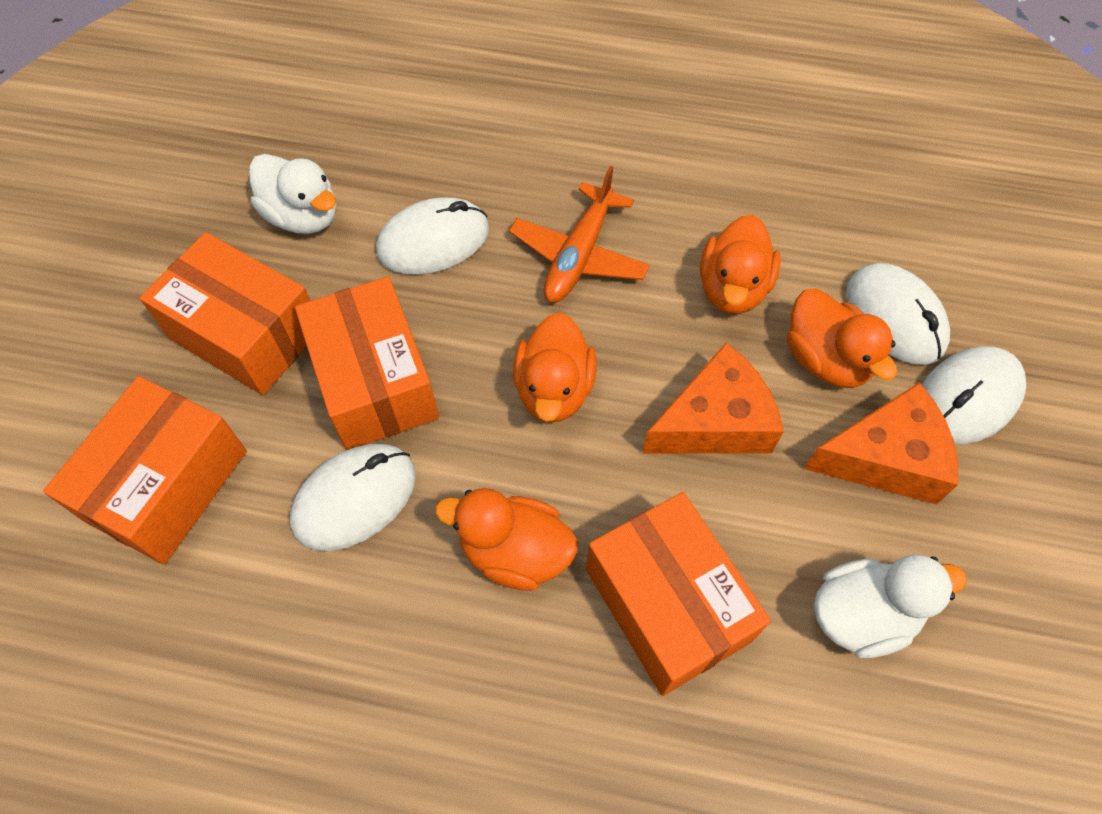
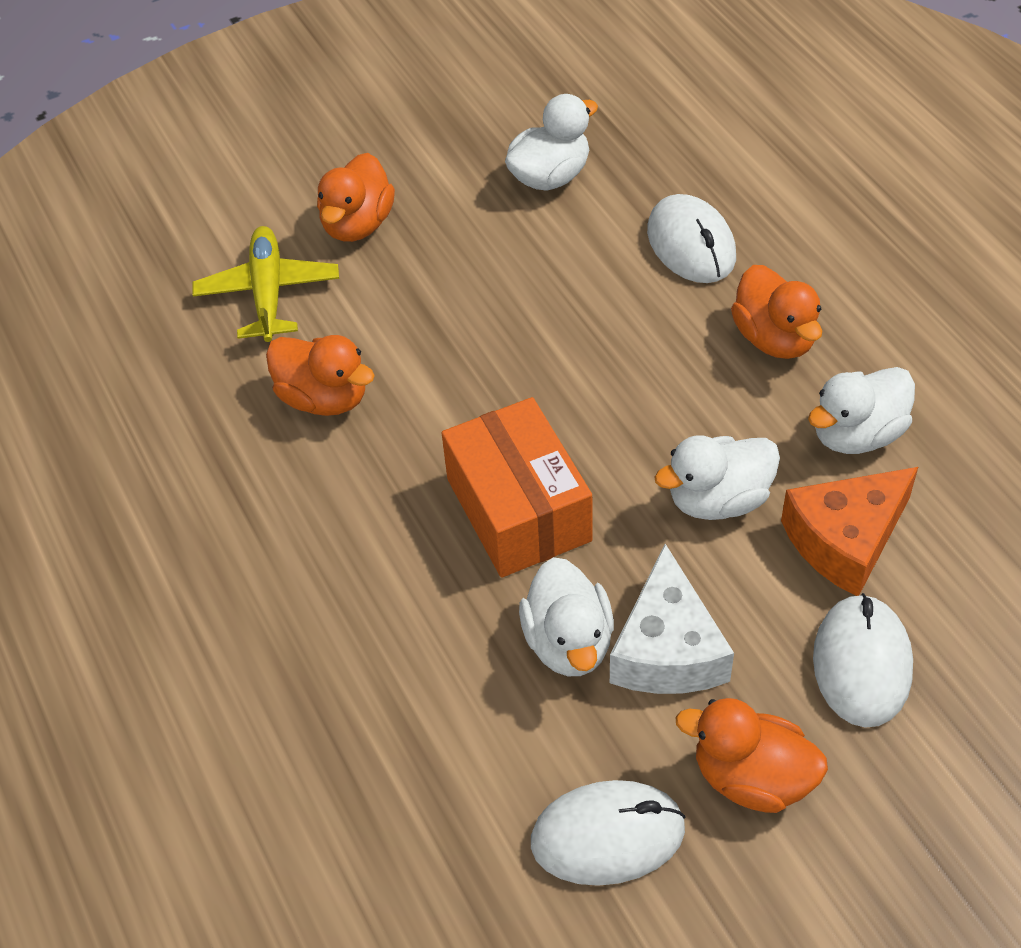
orange box: [43,376,247,565] [139,232,310,395] [295,277,439,450] [586,492,771,696] = 4 -> [442,397,592,578] = 1
orange cheese: [642,343,784,454] [804,382,958,505] = 2 -> [781,467,918,596] = 1
orange plane: [509,166,650,303] = 1 -> none = 0
white cheese: none = 0 -> [610,544,734,694] = 1
white duck: [249,154,336,234] [814,554,967,658] = 2 -> [505,94,598,191] [519,557,614,676] [654,435,780,520] [808,367,915,454] = 4
white mouse: [290,444,416,551] [376,197,489,275] [846,263,950,365] [922,346,1026,444] = 4 -> [531,780,685,886] [647,194,736,283] [813,593,913,728] = 3
yellow plane: none = 0 -> [192,226,339,342] = 1

